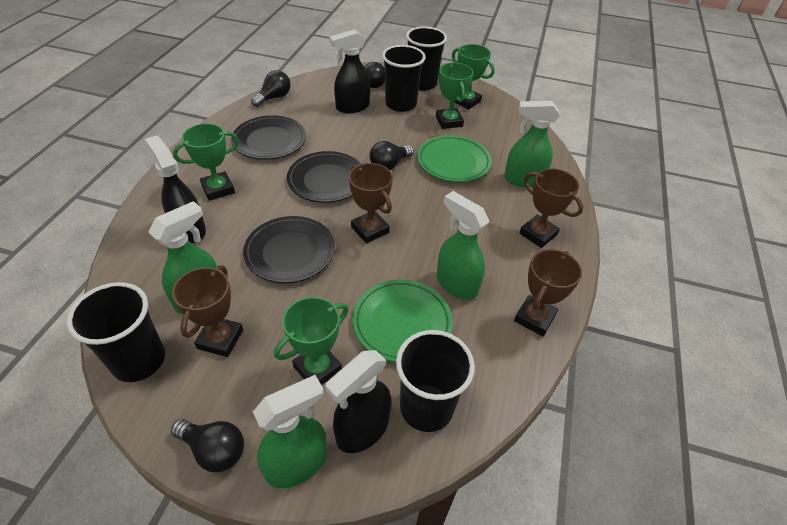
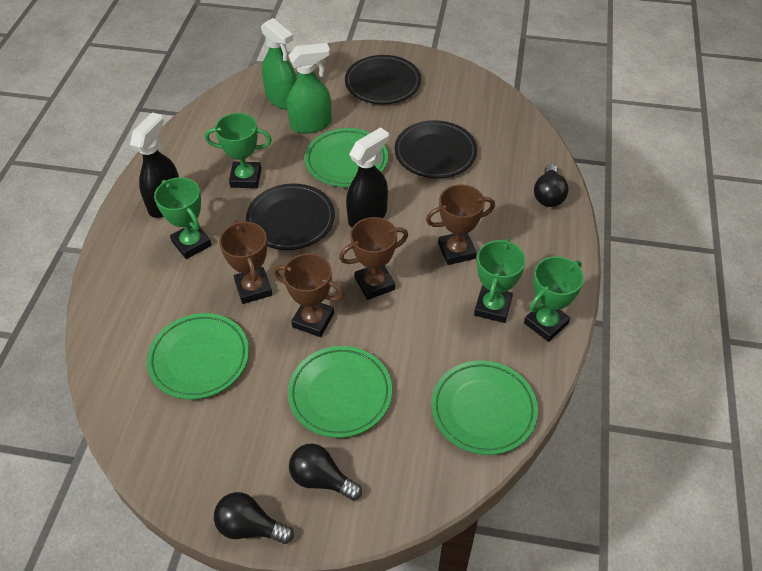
black cup: [67,282,165,382] [382,45,426,112] [396,330,475,432] [406,26,447,91] = 4 -> none = 0
black light bulb: [171,419,244,472] [251,70,291,107] [364,62,385,88] [370,141,414,170] = 4 -> [214,492,294,544] [289,443,362,501] [534,164,569,207] = 3
black spray bottle: [145,136,206,243] [325,350,391,453] [330,29,370,113] = 3 -> [130,112,179,218] [346,127,389,228] = 2
green plate: [352,279,453,362] [417,135,492,182] = 2 -> [147,313,249,399] [288,346,392,438] [305,128,388,187] [431,360,538,455] = 4
green spray bottle: [148,201,217,314] [253,375,327,488] [437,191,489,300] [504,101,560,187] = 4 -> [261,18,297,109] [287,43,332,133] = 2

